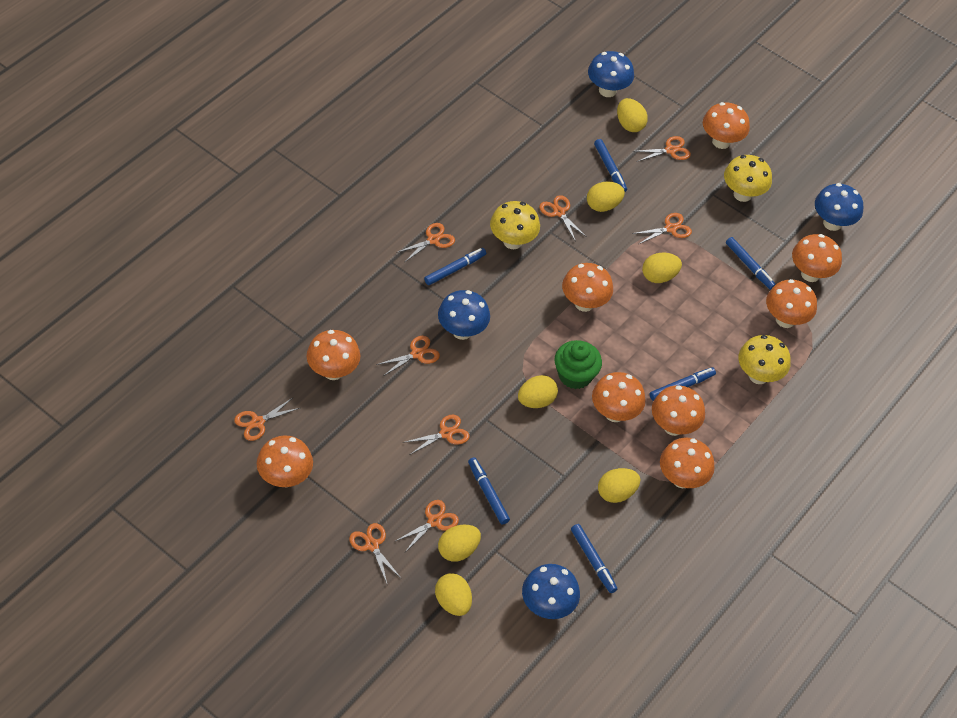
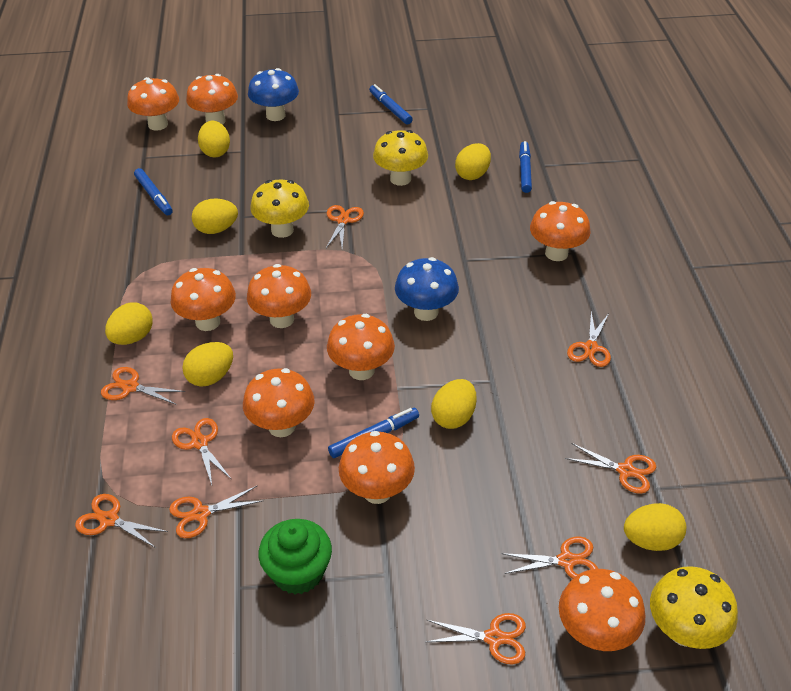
blue marker: [424,248,486,285] [468,457,510,525] [571,524,617,593] [594,139,627,192] [649,367,716,401] [726,237,776,290] = 6 -> [134,168,173,215] [328,408,419,458] [369,84,413,125] [519,141,532,193] = 4
blue mushroom: [438,290,490,340] [522,564,580,619] [588,51,634,97] [815,183,863,231] = 4 -> [248,68,299,121] [395,257,459,321] = 2

